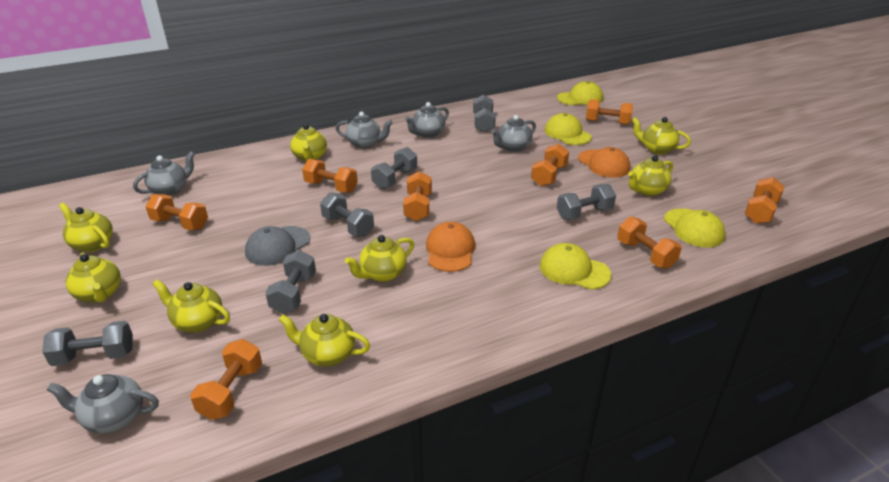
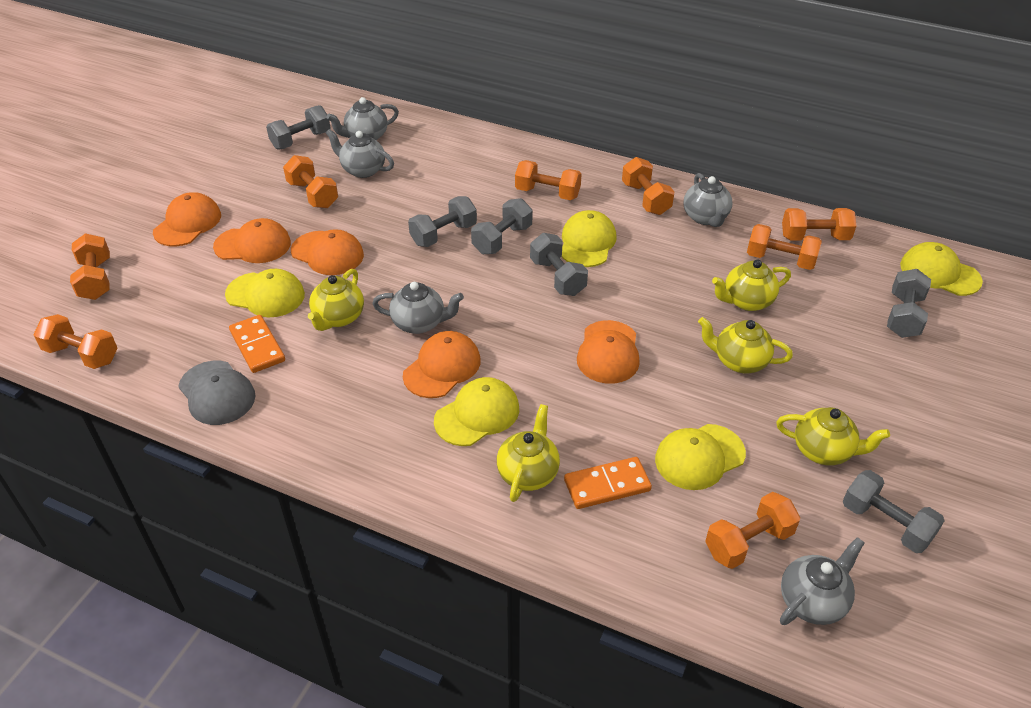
orange cap: [426,222,475,272] [578,147,630,178] = 2 -> [153,192,221,246] [213,218,291,263] [291,229,364,275] [403,331,481,398] [577,320,640,384] = 5
orange domino: none = 0 -> [229,315,285,373] [564,457,652,509] = 2
yellow cap: [540,243,611,290] [545,113,592,145] [557,81,603,105] [664,209,725,247] = 4 -> [225,269,305,317] [434,377,519,446] [562,210,616,267] [655,424,746,490] [900,242,983,296] = 5
yellow teapot: [59,203,113,252] [66,253,121,302] [152,280,230,333] [279,314,370,367] [290,124,327,162] [345,235,414,282] [628,155,673,196] [632,117,691,154] = 8 -> [308,269,364,331] [497,404,560,502] [698,317,793,373] [712,260,791,311] [776,407,890,465] = 5

